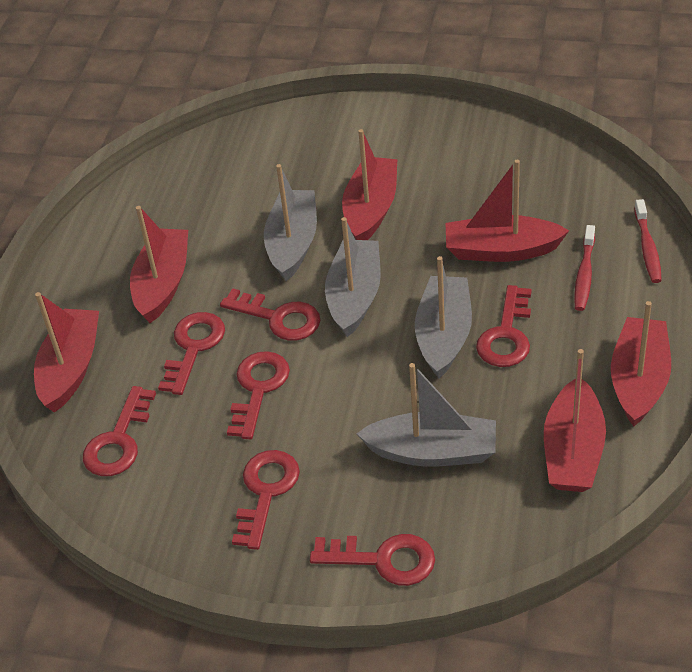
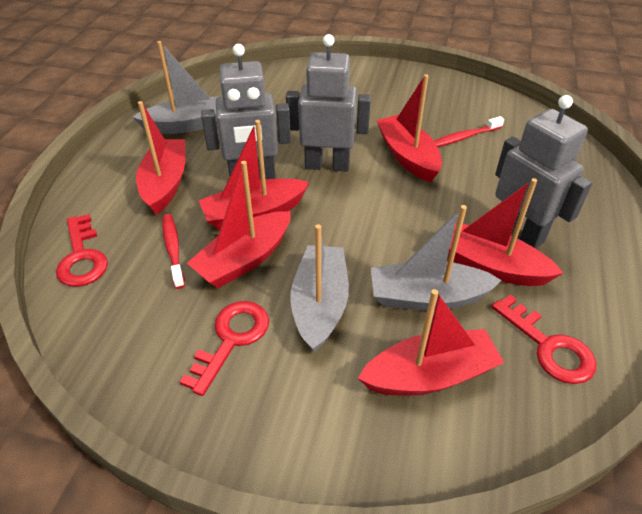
grey boat: [264,164,317,281] [325,217,381,337] [356,363,496,467] [415,256,472,378] = 4 -> [132,41,221,134] [291,224,349,353] [371,205,502,311] = 3
grey robot: none = 0 -> [201,44,291,180] [286,34,371,172] [495,95,592,248] = 3
red key: [83,386,156,476] [158,312,225,395] [220,288,321,341] [227,351,290,439] [232,450,300,550] [310,534,435,586] [476,285,532,367] = 7 -> [56,214,108,287] [180,301,269,396] [492,294,596,384] = 3

